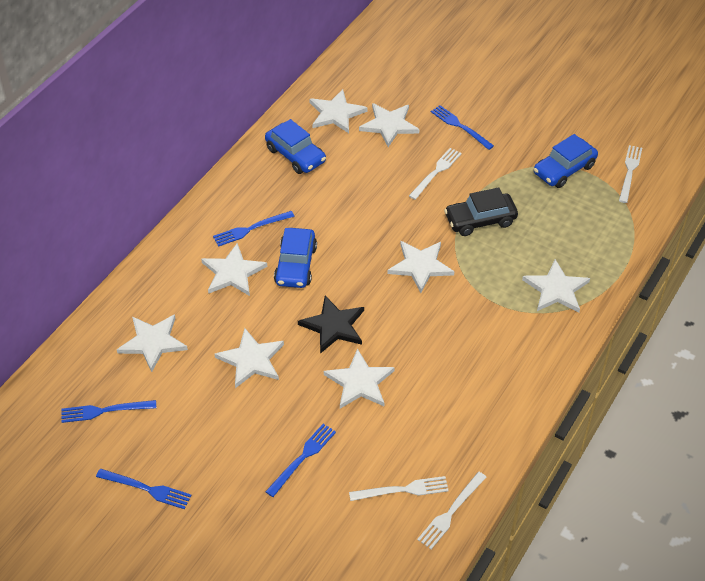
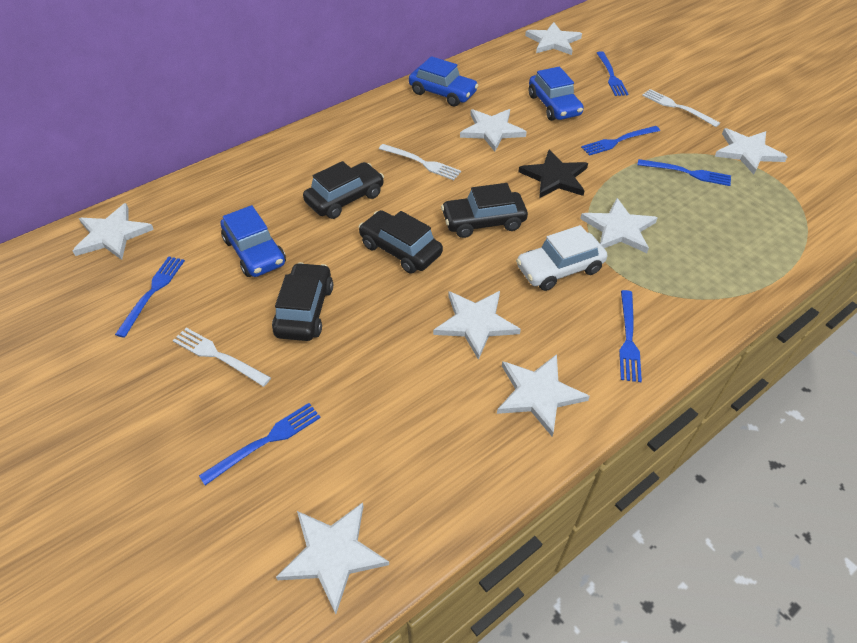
black car: [444,187,518,236] = 1 -> [272,262,333,341] [303,161,384,219] [359,210,443,273] [441,183,528,238] = 4
blue fork: [61,400,156,423] [96,469,191,509] [213,211,295,247] [265,424,336,497] [431,105,494,150] = 5 -> [115,257,185,338] [199,403,321,485] [581,126,660,156] [597,51,628,96] [619,290,642,382] [637,159,731,186] = 6
white car: none = 0 -> [516,225,607,291] = 1
white fork: [349,476,449,501] [409,148,462,200] [417,472,486,549] [619,145,642,203] = 4 -> [172,328,271,387] [379,144,461,180] [642,89,720,127] = 3

